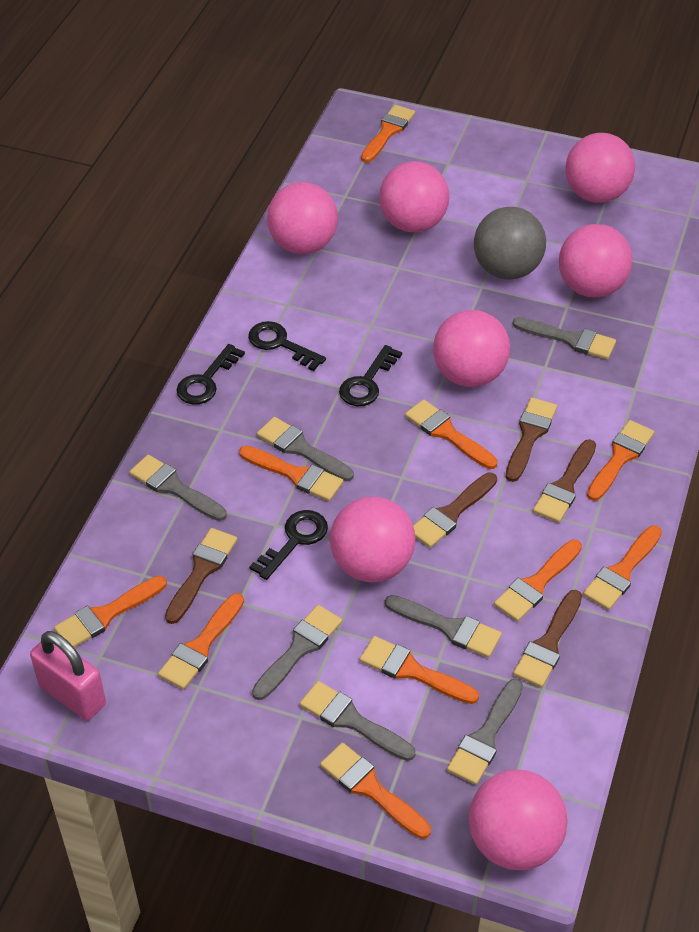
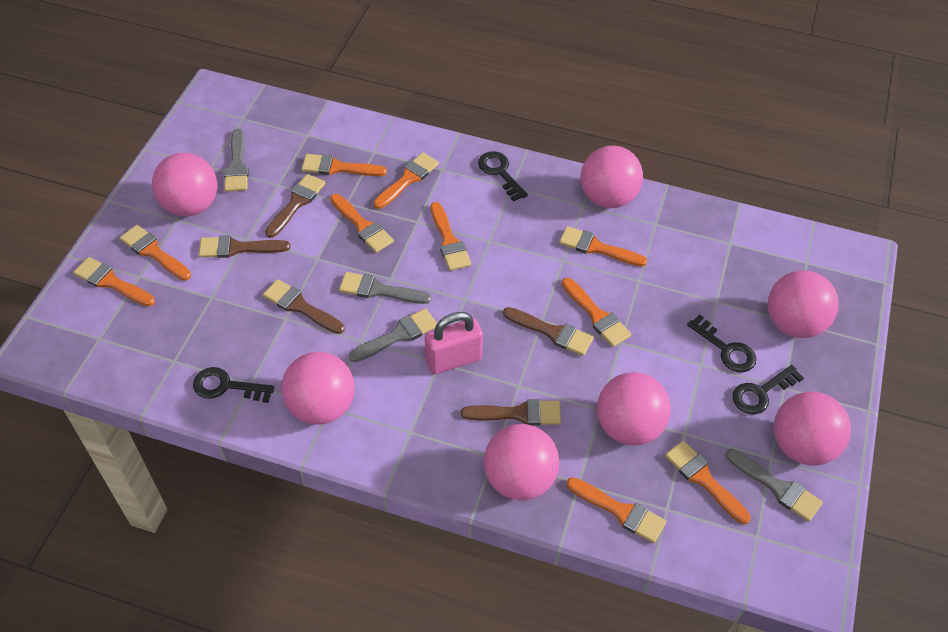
grey ball: [474,207,546,279] = 1 -> none = 0
grey brush: [129,454,227,521] [252,605,342,700] [257,417,354,481] [300,681,416,761] [385,595,502,658] [447,679,523,785] [513,317,616,359] = 7 -> [224,129,249,192] [339,272,431,304] [349,308,437,362] [725,449,823,522] = 4

